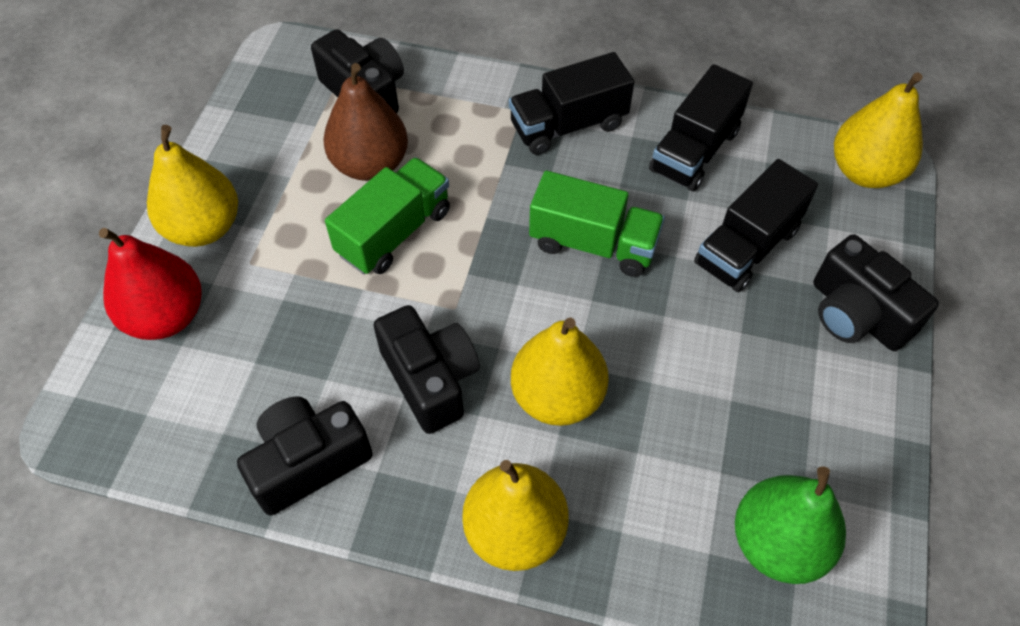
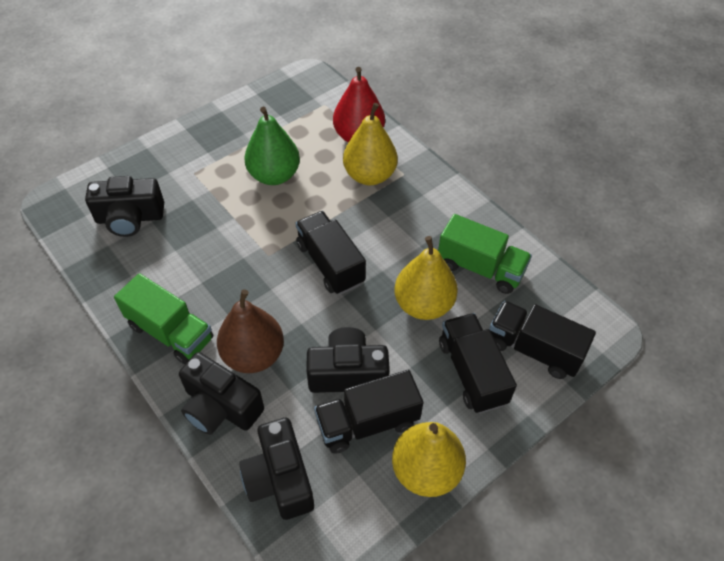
black truck: [509,52,634,155] [649,64,753,191] [694,159,818,292] = 3 -> [296,211,366,295] [314,370,423,454] [439,313,517,413] [489,301,596,379] = 4
yellow pear: [147,125,238,247] [462,460,569,571] [511,318,609,426] [834,72,923,188] = 4 -> [343,103,398,185] [392,422,466,497] [394,236,458,320] = 3

